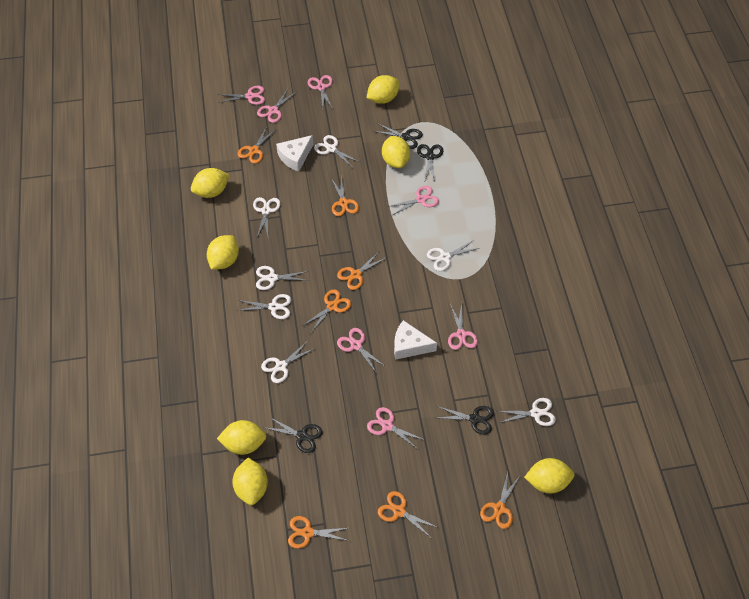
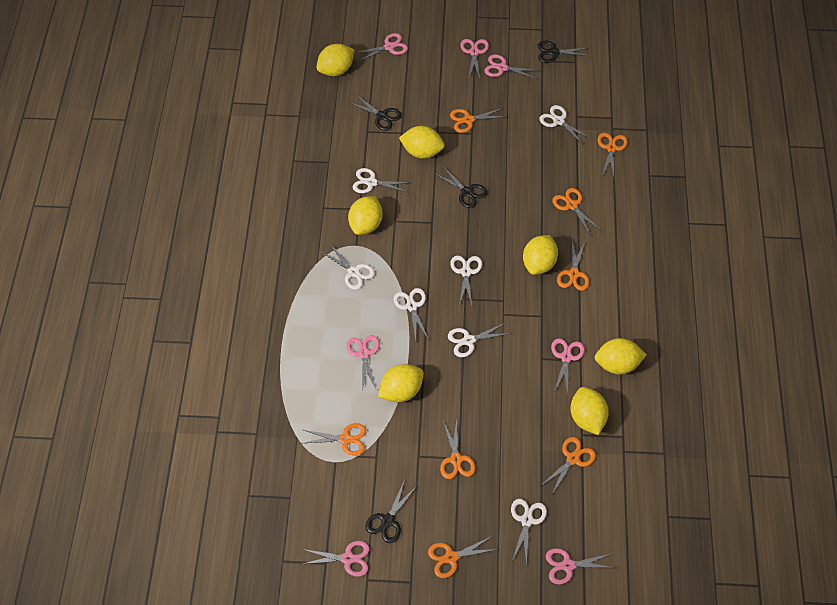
orange scissors: [238,127,276,164] [288,516,349,548] [302,289,351,333] [331,175,359,216] [337,252,386,290] [378,491,439,538] [480,472,520,529] = 7 -> [304,423,366,456] [428,536,498,578] [440,419,476,479] [450,108,505,133] [540,437,596,494] [552,188,600,236] [557,240,589,291] [598,133,628,177] = 8
white cheese: [276,135,313,172] [394,320,437,360] = 2 -> none = 0

